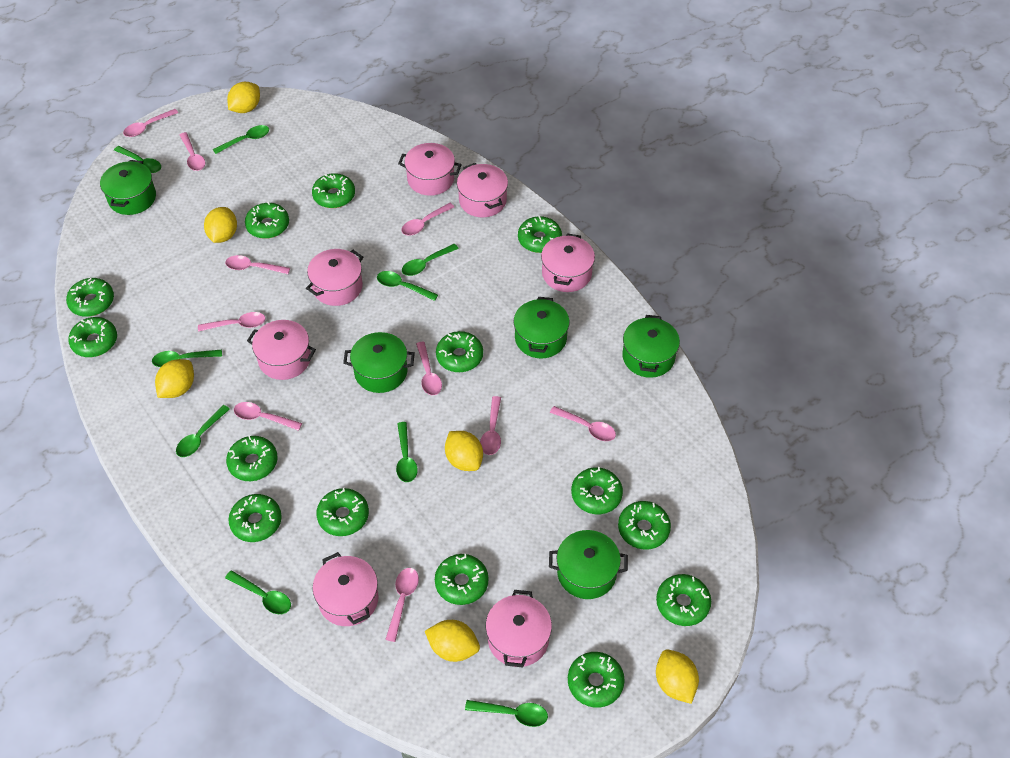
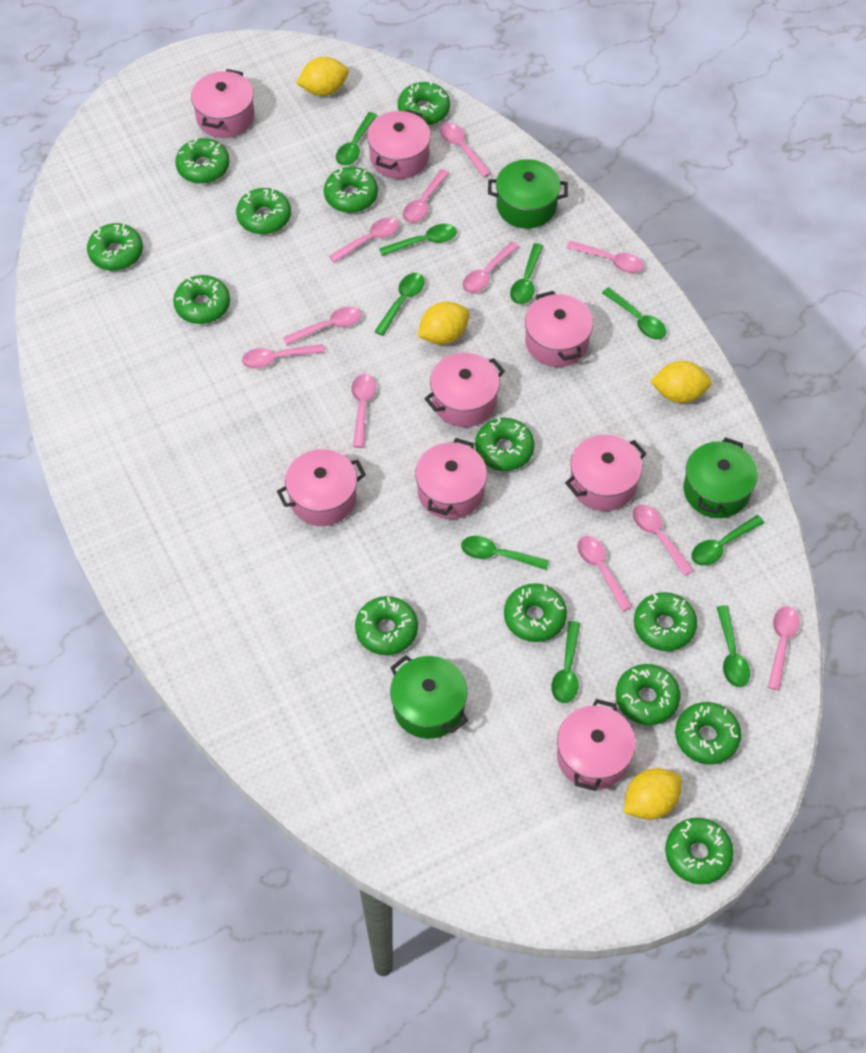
green donut: [66,278,114,317] [68,317,117,357] [226,436,278,481] [228,494,282,542] [245,202,289,239] [312,173,355,208] [316,488,369,536] [435,554,489,605] [436,331,483,372] [518,216,562,253] [568,652,625,708] [571,467,623,514] [618,501,671,550] [656,574,711,626] = 14 -> [87,223,143,271] [173,275,230,324] [175,137,229,184] [236,188,291,234] [324,167,378,213] [355,596,418,655] [398,81,450,125] [475,417,534,471] [504,583,567,642] [616,664,680,725] [634,592,697,651] [665,818,734,884] [675,702,741,765] = 13
green pot: [100,160,156,215] [343,332,415,393] [514,297,569,358] [549,530,628,599] [623,315,680,378] = 5 -> [390,655,468,739] [488,159,568,229] [683,437,758,518] = 3
pink pot: [247,320,316,380] [306,249,363,306] [313,552,379,626] [398,143,462,196] [457,163,508,217] [486,590,552,668] [541,233,595,292] = 7 -> [191,69,255,138] [277,449,366,526] [367,109,431,179] [415,438,487,519] [424,353,505,427] [525,291,593,367] [557,699,636,791] [565,434,647,511] = 8
pink spoon: [123,109,178,137] [180,132,205,171] [198,312,266,332] [225,255,290,274] [234,402,302,431] [385,568,419,642] [401,203,454,235] [416,342,442,395] [480,396,501,455] [550,406,616,441] = 10 -> [242,344,325,369] [283,306,362,345] [329,218,399,263] [352,374,376,448] [403,169,449,223] [440,123,491,178] [463,241,519,293] [566,241,644,273] [577,536,632,612] [633,505,694,576] [768,606,800,691] = 11
yellow lemon: [155,359,194,398] [204,207,237,243] [227,82,260,113] [425,620,480,662] [445,431,483,471] [656,649,699,704] = 6 -> [296,57,349,96] [417,302,469,345] [624,768,682,820] [650,361,712,403] = 4

